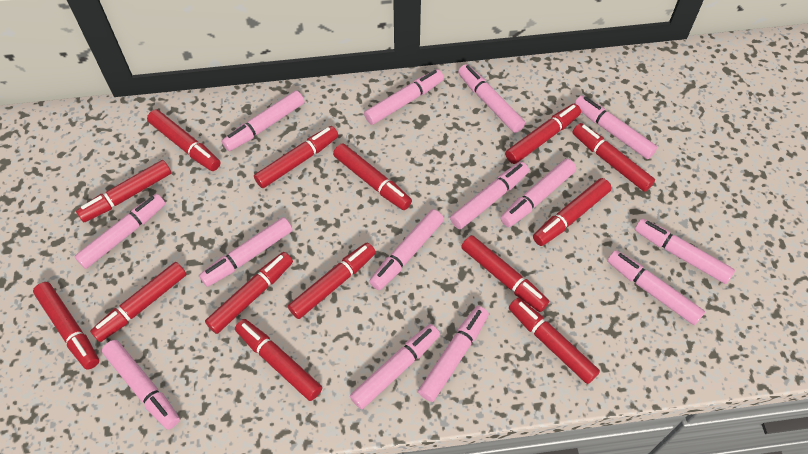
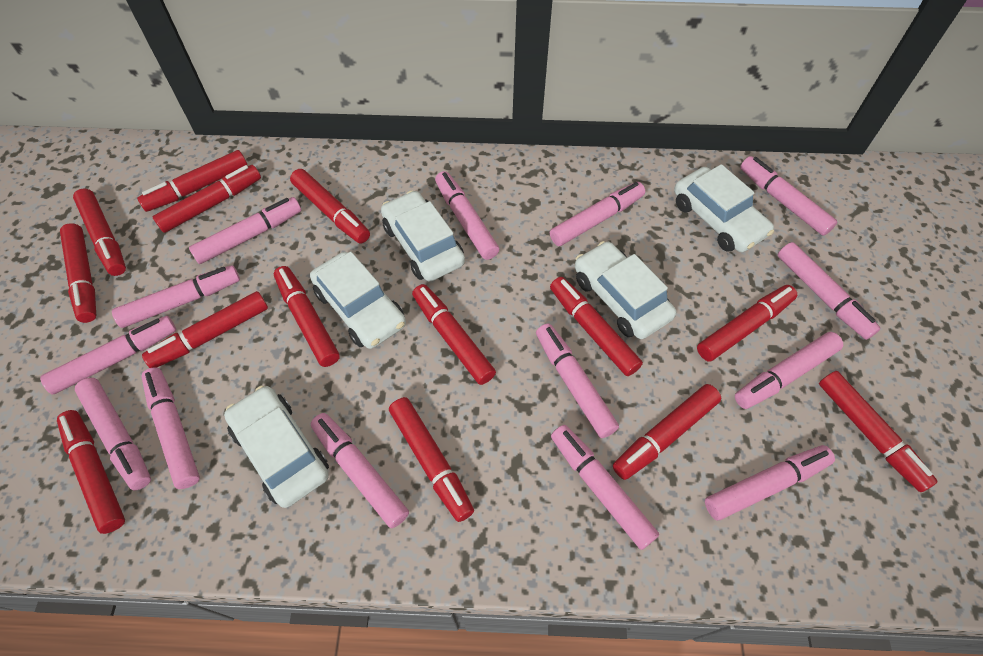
white car: none = 0 -> [224,386,329,508] [310,251,406,349] [381,190,465,282] [575,241,676,339] [674,164,774,252] = 5

